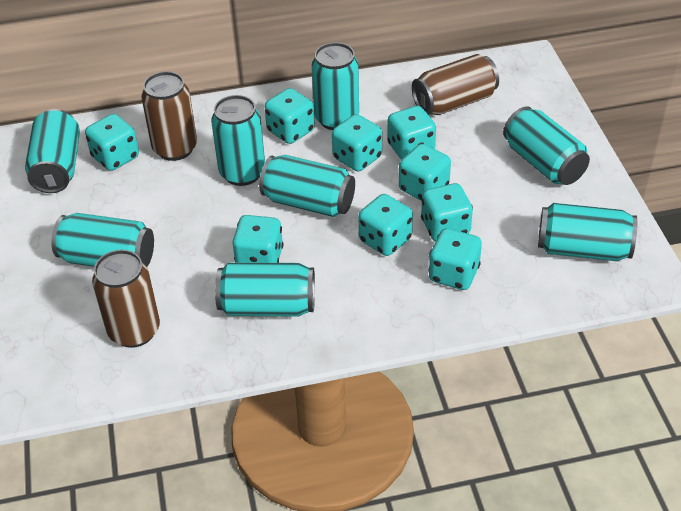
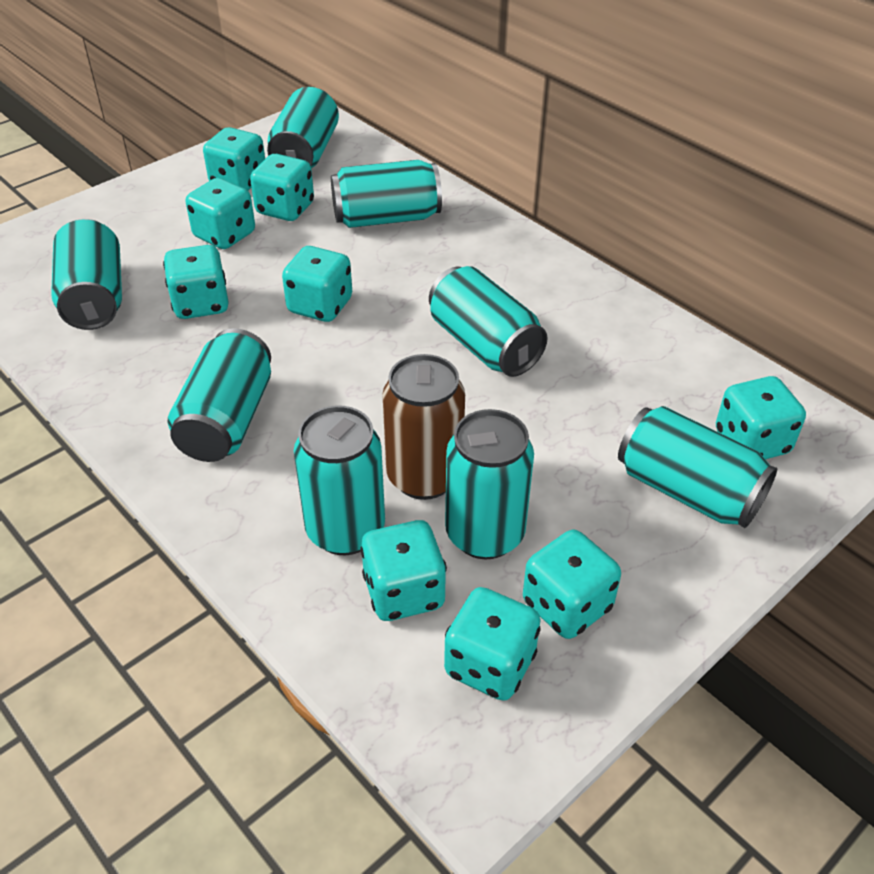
brown can: [92,250,160,348] [141,71,197,161] [412,54,499,115] = 3 -> [382,354,465,500] = 1

